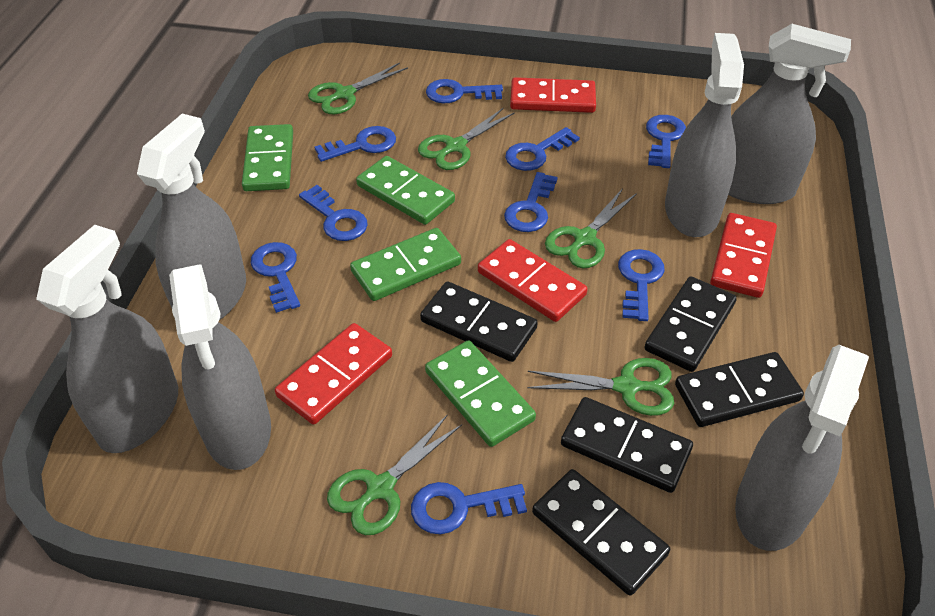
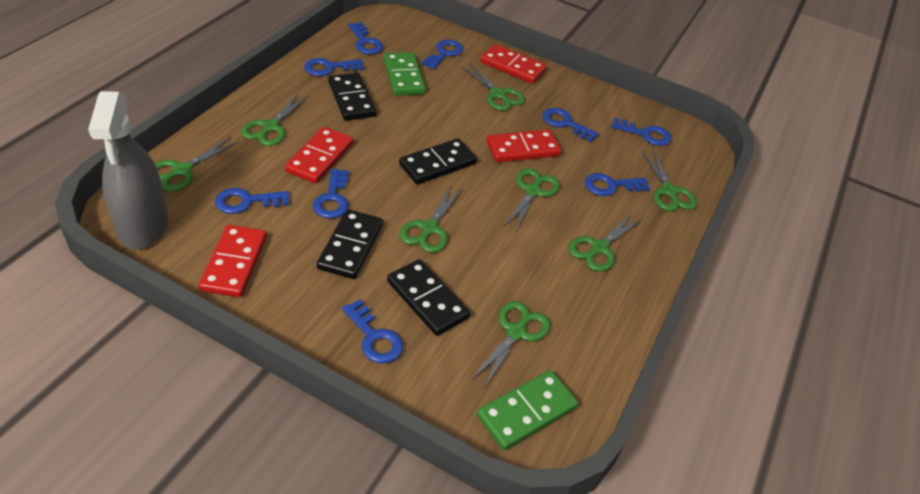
black domino: [420,281,538,362] [532,469,670,596] [561,397,693,493] [644,276,737,372] [675,352,804,427] = 5 -> [317,209,383,279] [328,73,377,121] [387,259,470,336] [399,138,477,184] = 4
green domino: [242,124,293,191] [350,228,461,301] [356,156,455,225] [425,340,536,447] = 4 -> [384,52,426,96] [477,370,578,450] = 2
green scissors: [308,62,408,114] [327,414,462,535] [418,108,514,170] [527,358,674,416] [545,188,637,268] = 5 -> [155,137,239,191] [241,93,309,146] [400,185,462,253] [461,63,525,111] [471,301,550,388] [504,168,560,232] [568,212,643,272] [642,150,697,211] = 8
grey spray bottle: [36,225,178,453] [137,114,246,320] [169,265,271,470] [665,33,744,237] [728,24,851,204] [735,345,869,551] = 6 -> [88,91,168,249] = 1

